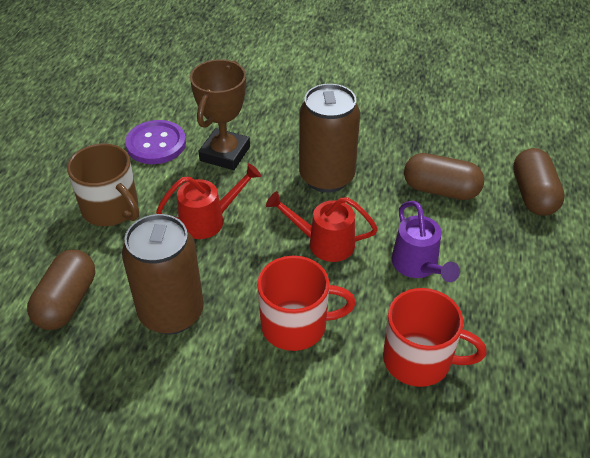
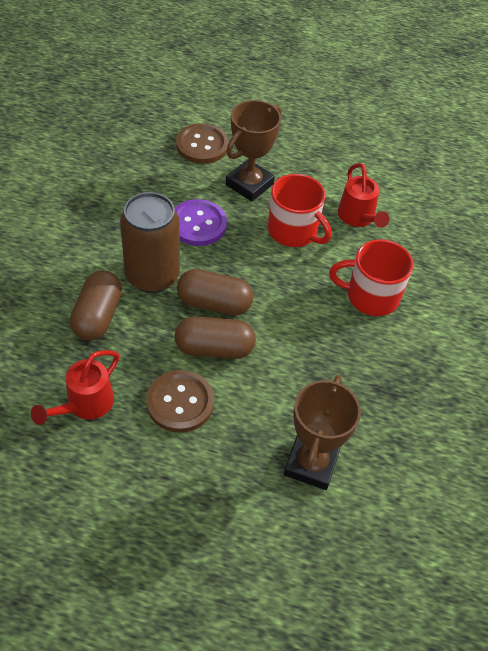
brown button: none = 0 -> [146,370,214,433] [176,123,229,164] = 2
brown can: [122,214,204,334] [299,84,360,193] = 2 -> [120,192,180,293] = 1
brown mug: [67,144,139,226] = 1 -> none = 0
brown trophy: [190,59,250,170] = 1 -> [226,100,281,202] [284,375,361,490] = 2
purple watering can: [392,201,460,282] = 1 -> none = 0

